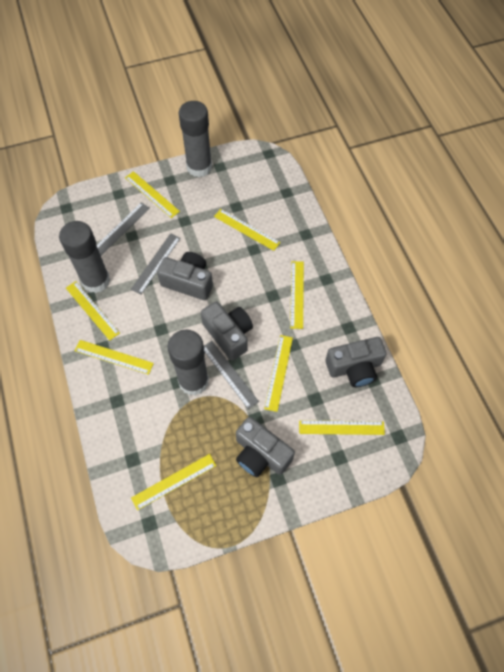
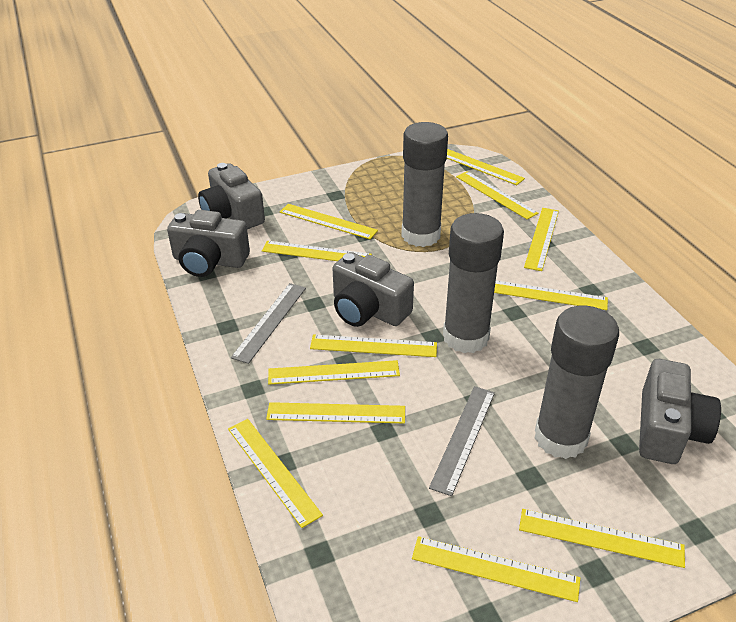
grey ruler: [97,202,150,255] [131,233,181,294] [204,341,259,409] = 3 -> [231,283,306,364] [429,386,495,496] = 2
yellow ruler: [66,281,120,341] [75,340,154,375] [125,171,180,218] [131,454,216,510] [214,209,280,251] [264,335,293,412] [290,261,304,329] [299,420,385,435] = 8 -> [228,419,323,528] [262,241,372,261] [266,402,405,423] [268,360,400,385] [280,204,378,239] [310,334,437,357] [412,536,580,602] [447,149,525,185] [456,171,539,220] [494,280,608,310] [519,509,685,568] [524,208,559,271] = 12

